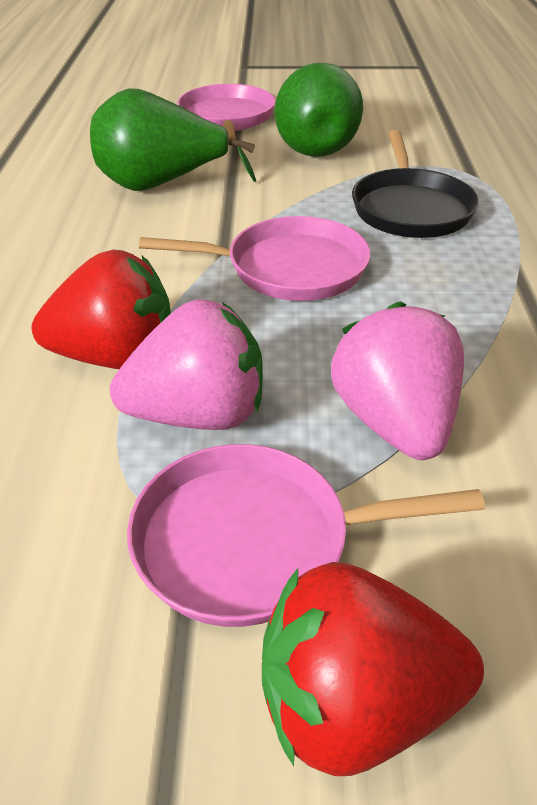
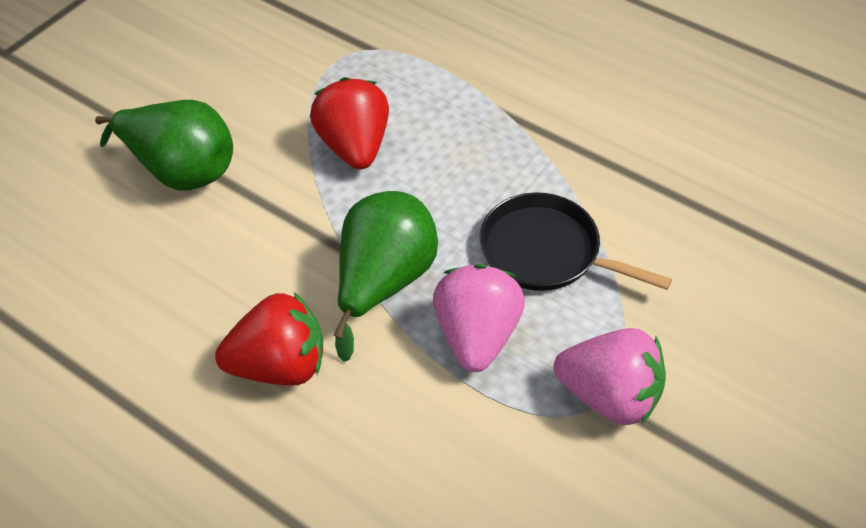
pink pan: [127,444,485,627] [139,216,370,301] [177,84,276,140] = 3 -> none = 0

